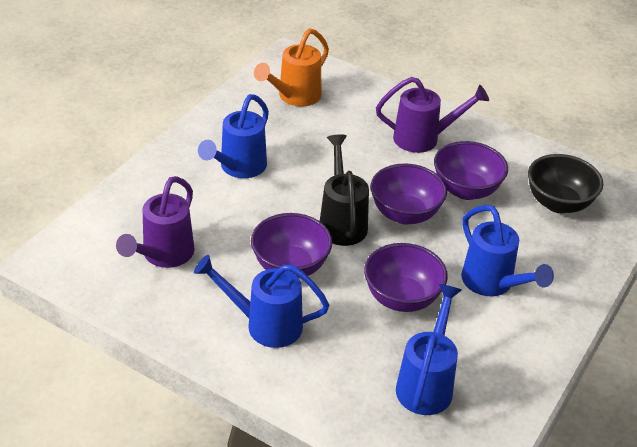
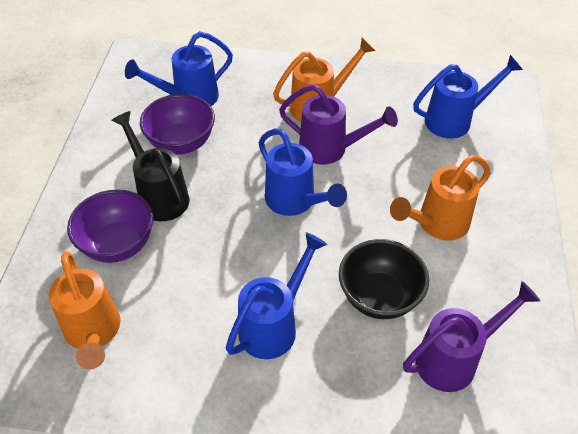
orange watering can: [254,28,329,106] = 1 -> [49,251,121,369] [273,38,375,122] [390,155,490,241] = 3
purple bowl: [251,213,332,278] [364,243,448,312] [371,163,447,225] [434,141,508,200] = 4 -> [67,189,153,263] [140,94,215,155] = 2

